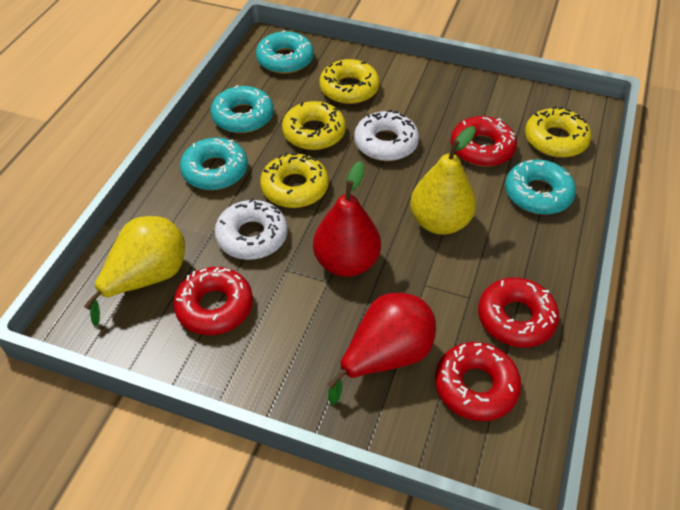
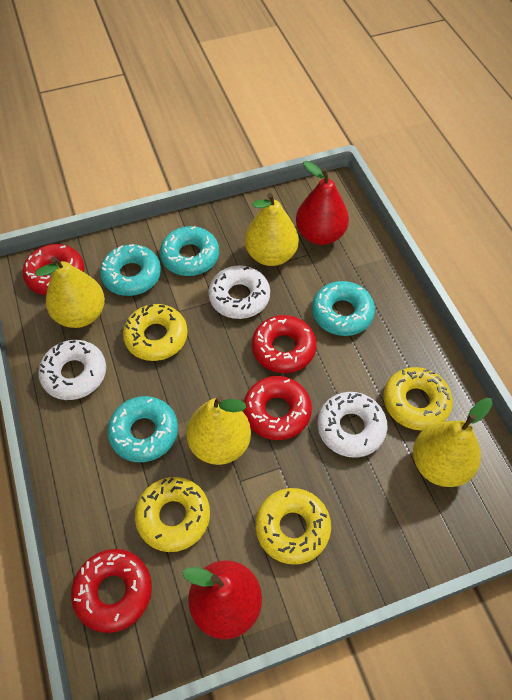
white donut: [214,198,288,260] [354,110,419,161] = 2 -> [38,340,106,400] [208,265,270,319] [317,392,388,458] = 3
yellow pear: [84,216,185,326] [410,126,476,235] = 2 -> [35,257,105,328] [186,396,251,465] [245,193,299,266] [413,398,493,487] = 4

